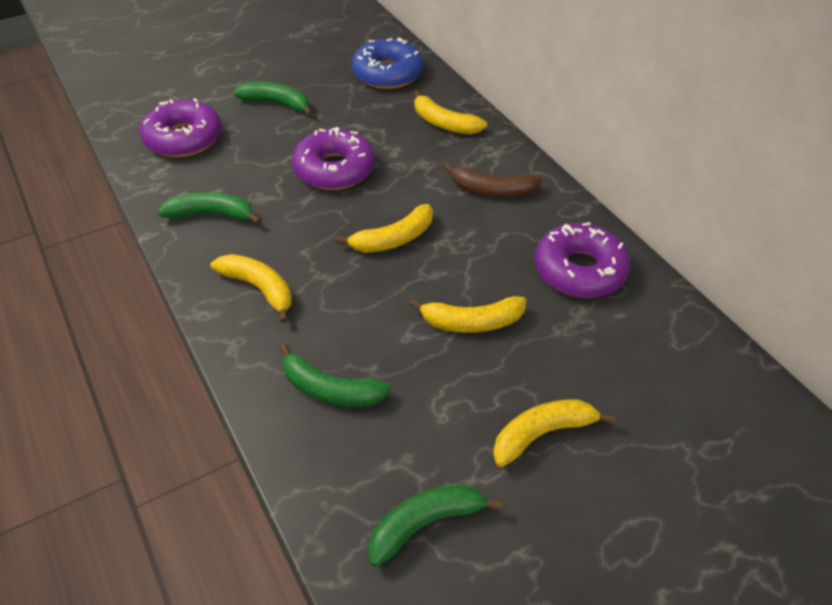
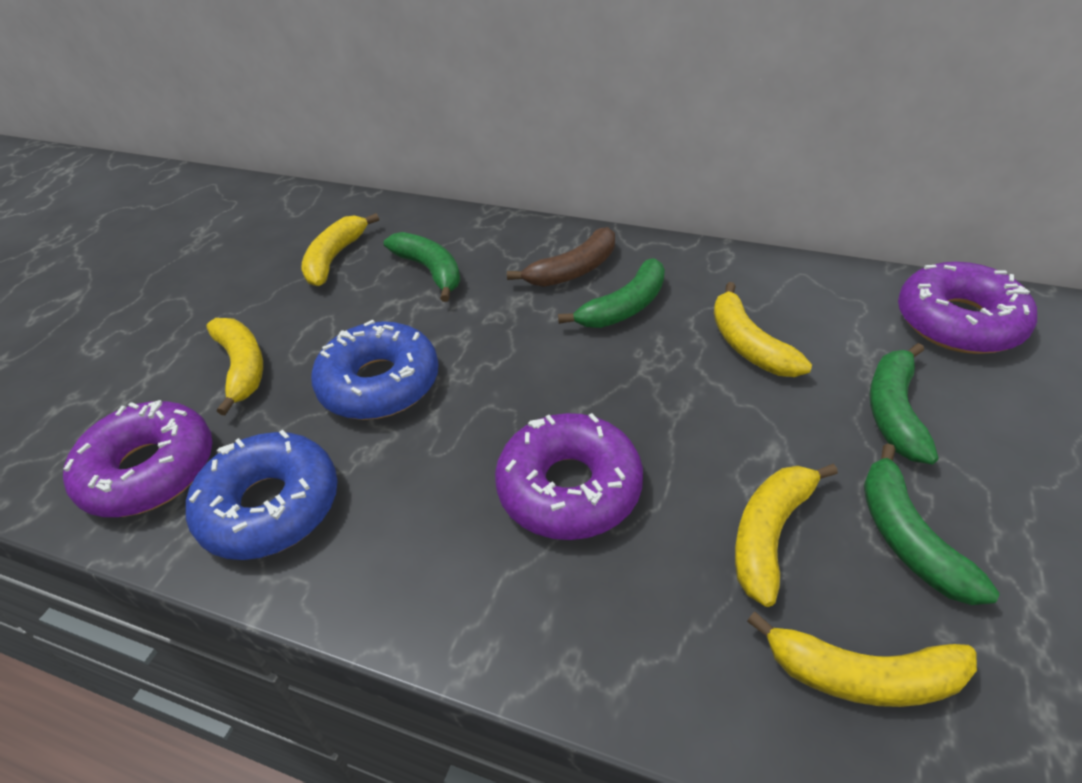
blue donut: [352,38,423,89] = 1 -> [186,430,338,560] [311,319,439,420] = 2

